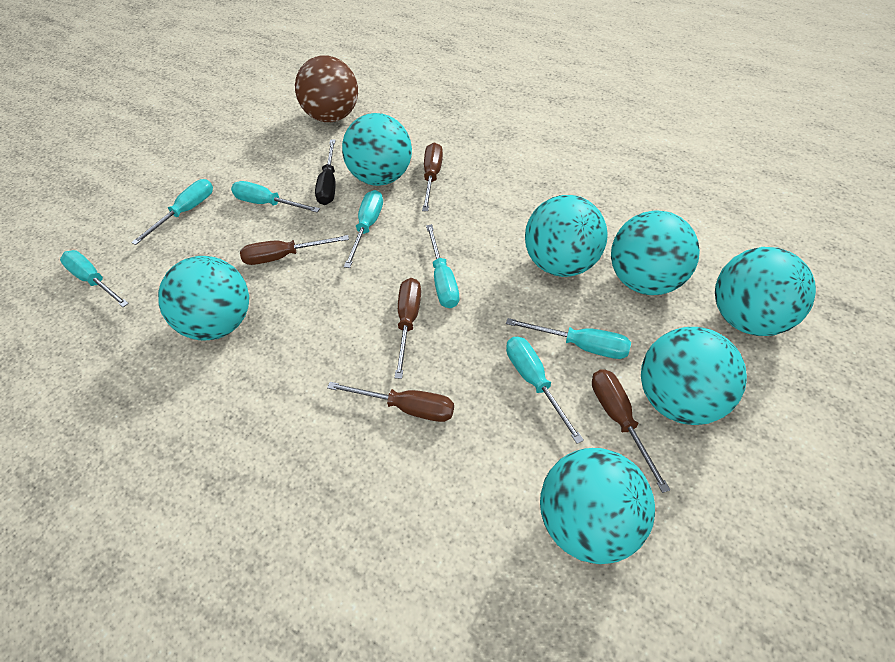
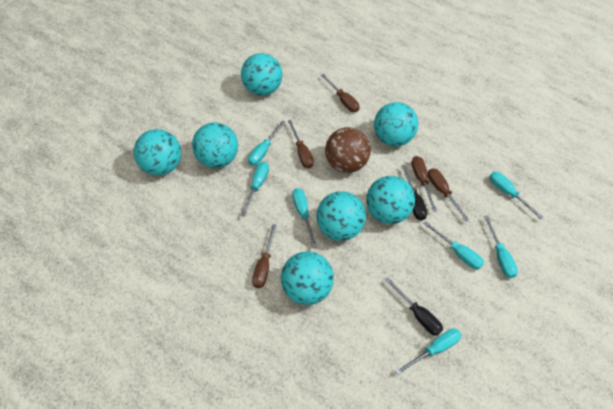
black screwdriver: [315,139,336,205] = 1 -> [385,277,443,336] [401,165,427,221] = 2

